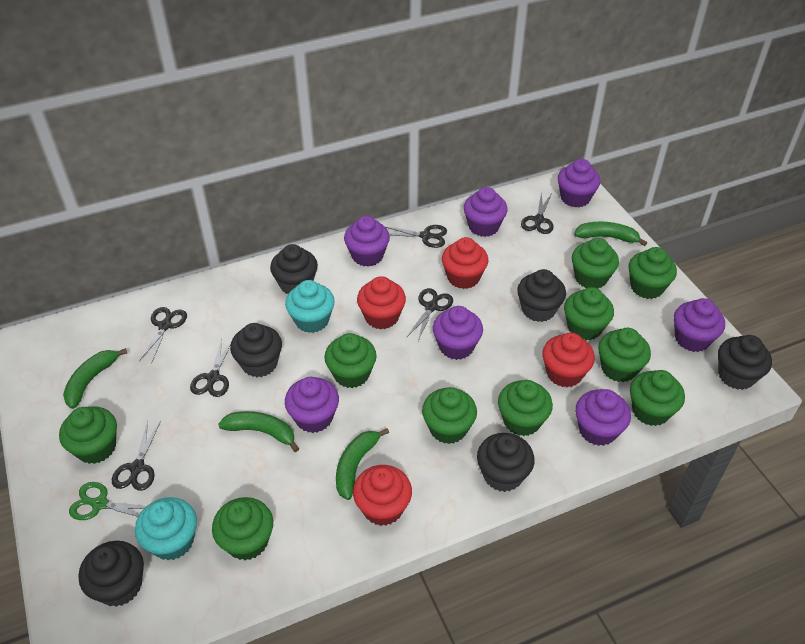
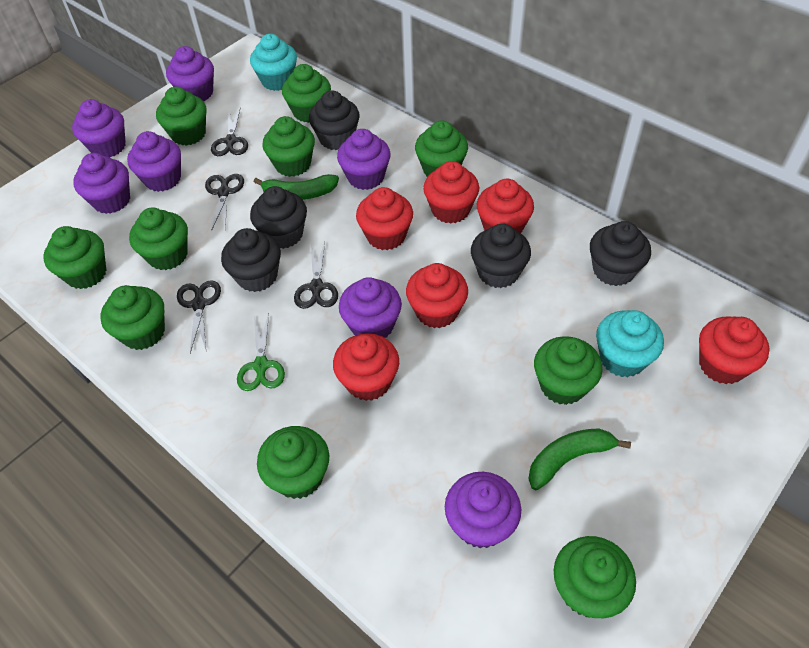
black cupcake: [78,541,144,607] [230,323,282,377] [270,244,318,294] [477,433,535,492] [517,269,566,322] [718,335,772,390] = 6 -> [221,228,281,292] [250,186,307,249] [309,90,360,150] [471,224,531,288] [590,221,651,286] = 5
black scissors: [112,421,161,491] [139,307,187,364] [190,338,231,397] [386,225,447,248] [407,288,453,341] [521,192,554,234] = 6 -> [177,280,221,353] [205,174,244,231] [211,107,248,156] [294,242,338,309] = 4
green banana: [63,348,127,409] [218,411,299,452] [336,428,389,500] [574,222,647,246] = 4 -> [254,174,339,200] [528,428,631,490] = 2
red cupcake: [353,465,412,526] [357,276,406,329] [442,237,489,289] [542,332,595,387] = 4 -> [333,333,399,401] [356,187,413,250] [406,263,468,328] [423,161,479,224] [477,178,534,233] [699,316,769,384] = 6

